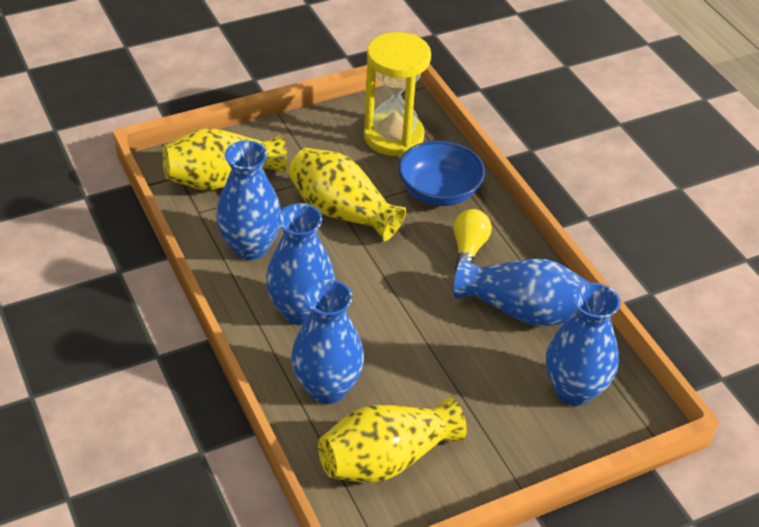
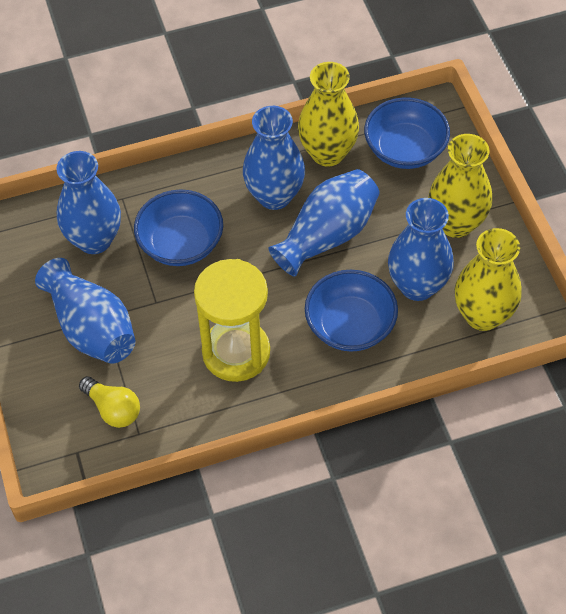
blue bowl: [398,140,485,206] = 1 -> [134,190,223,266] [305,270,398,352] [364,98,450,169] = 3

